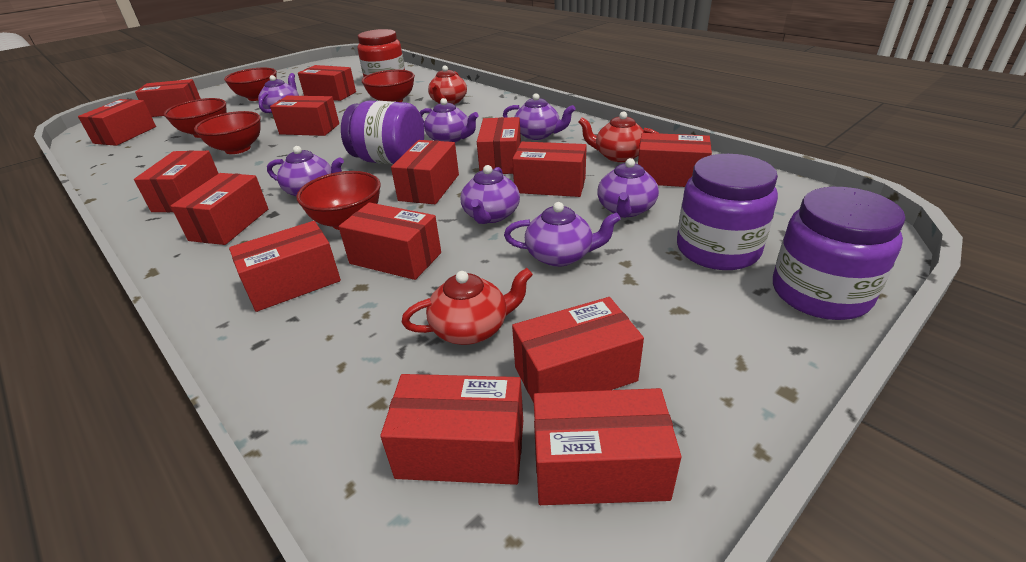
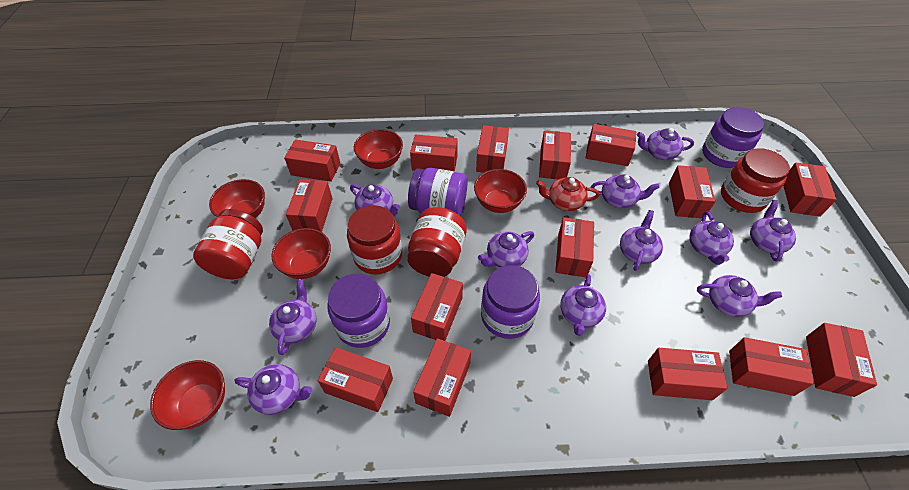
purple jar: [341,100,424,165] [677,154,778,270] [773,187,906,320] = 3 -> [327,274,390,348] [408,168,467,216] [481,265,540,339] [702,107,764,168] = 4
purple teapot: [258,73,299,113] [267,146,344,196] [420,98,479,143] [460,165,520,224] [503,93,576,140] [504,202,621,267] [597,158,659,218] = 7 -> [235,364,312,415] [269,279,317,355] [350,184,400,216] [478,231,534,267] [560,274,606,336] [591,175,659,208] [620,210,663,271] [637,128,694,160] [689,211,734,265] [697,275,782,317] [750,200,796,262] = 11
red jar: [357,29,405,77] = 1 -> [193,209,263,279] [347,205,402,275] [407,207,467,277] [721,148,790,213] = 4
red teapot: [402,268,533,345] [428,66,467,105] [578,111,658,162] = 3 -> [536,177,600,211] = 1

